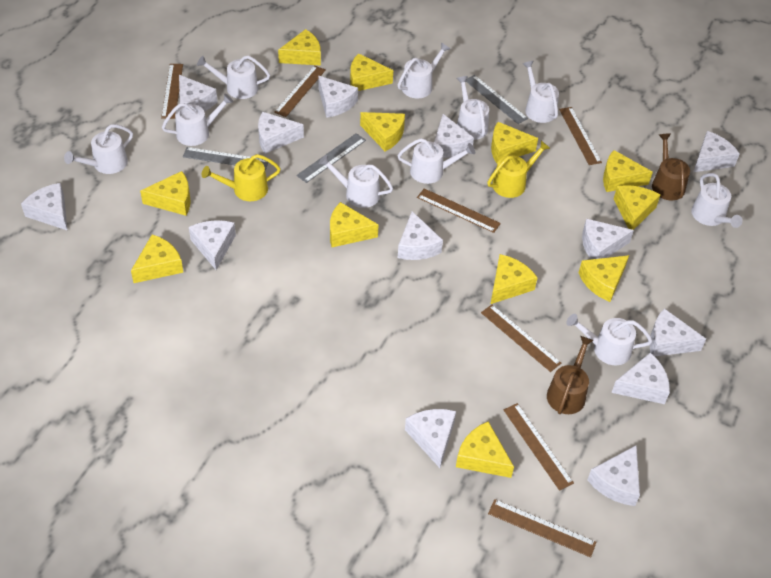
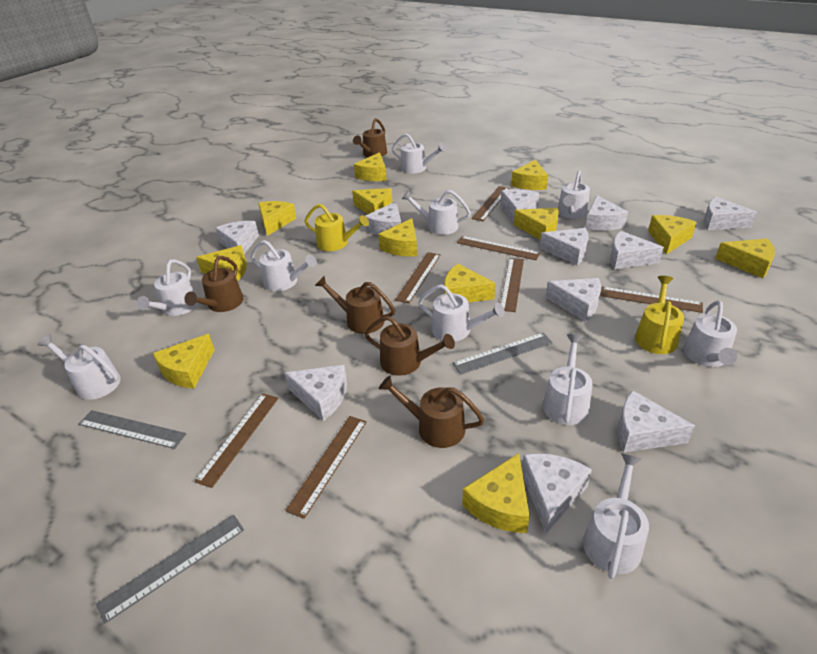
brown watering can: [547,336,594,414] [652,133,690,200] = 2 -> [184,256,244,312] [315,276,395,334] [353,118,387,157] [365,316,455,376] [379,376,484,448] = 5
white cheese: [21,183,67,230] [179,75,217,112] [189,220,236,270] [258,112,304,154] [318,76,358,118] [398,211,443,260] [405,409,456,468] [434,114,474,158] [582,219,634,259] [587,445,640,506] [611,353,670,404] [650,308,706,356] [693,131,740,172] = 13 -> [215,221,259,254] [285,365,347,421] [365,201,401,235] [500,189,539,222] [522,453,592,533] [540,228,589,265] [546,278,601,322] [586,195,628,231] [610,231,664,269] [618,390,695,453] [704,196,757,230] = 11

